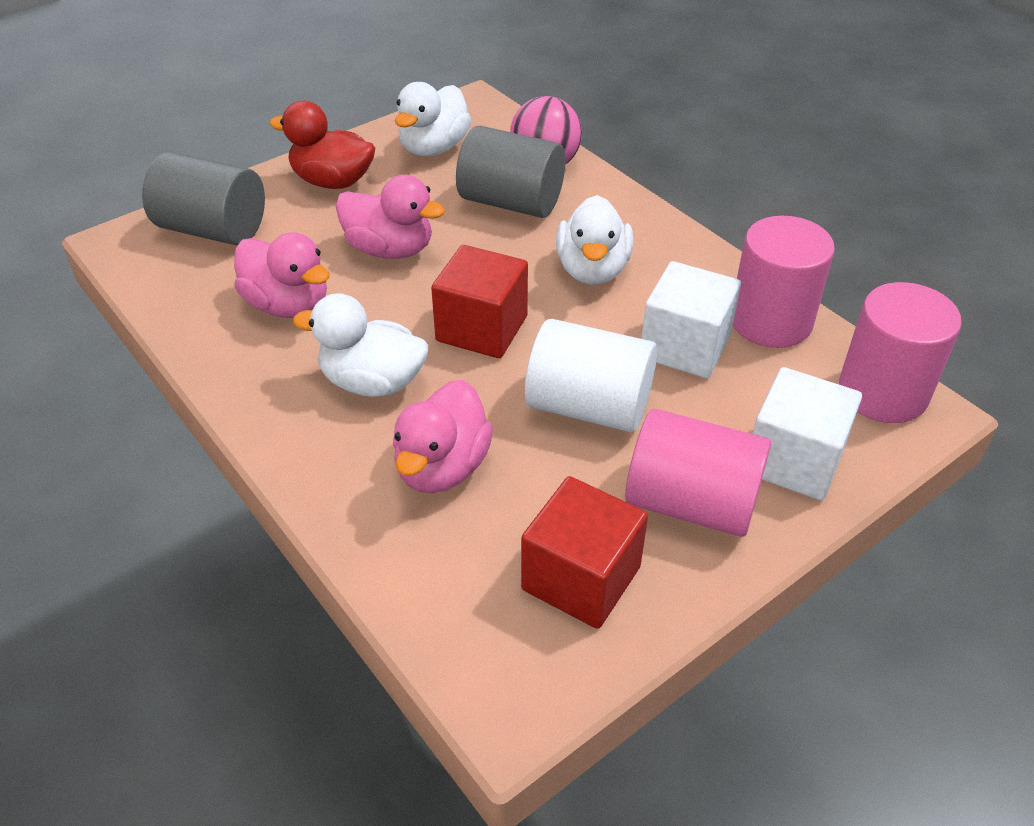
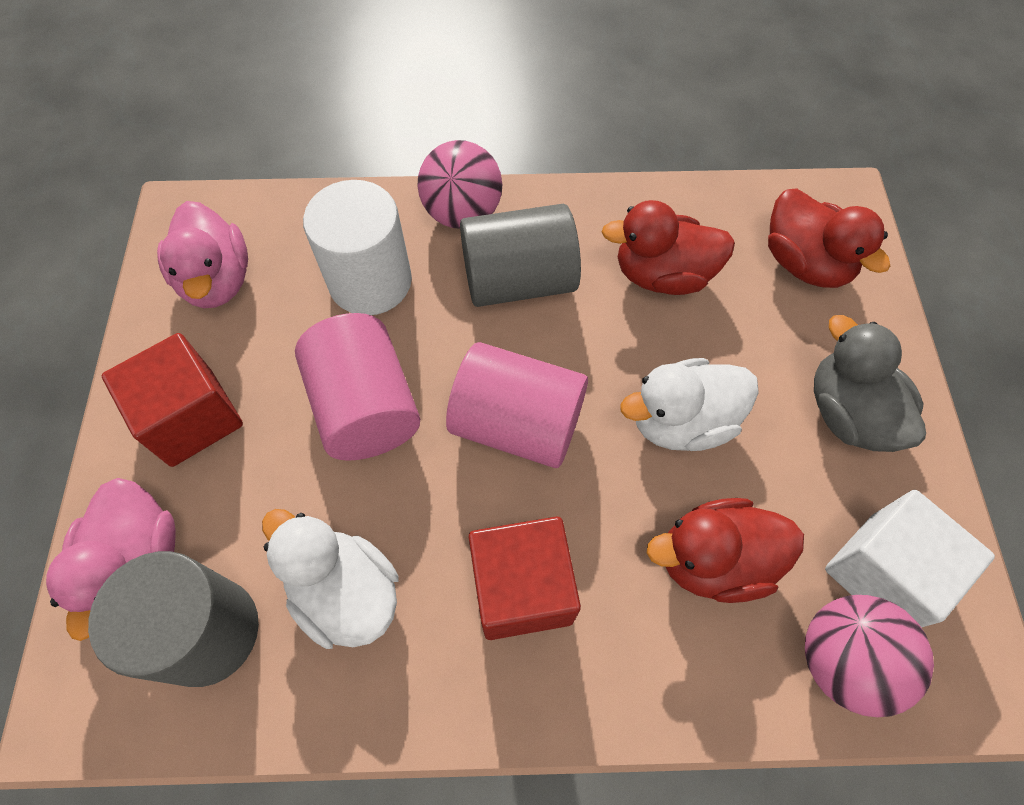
grey duck: none = 0 -> [814,315,926,452] = 1
pink ball: [510,96,582,164] = 1 -> [418,140,502,229] [805,595,934,717] = 2
pink cylinder: [625,409,771,537] [733,216,835,348] [839,282,962,423] = 3 -> [295,313,420,461] [446,342,588,468] = 2
pink duck: [234,232,330,318] [336,175,445,259] [393,380,493,493] = 3 -> [46,478,176,641] [157,201,248,308] = 2
red duck: [269,101,375,189] = 1 -> [602,200,735,295] [647,498,804,603] [768,188,890,288] = 3
white cube: [641,261,741,379] [753,367,862,501] = 2 -> [825,490,995,628] = 1
white duck: [293,293,428,397] [395,82,471,156] [556,195,633,285] = 3 -> [262,509,398,649] [620,358,759,451] = 2

